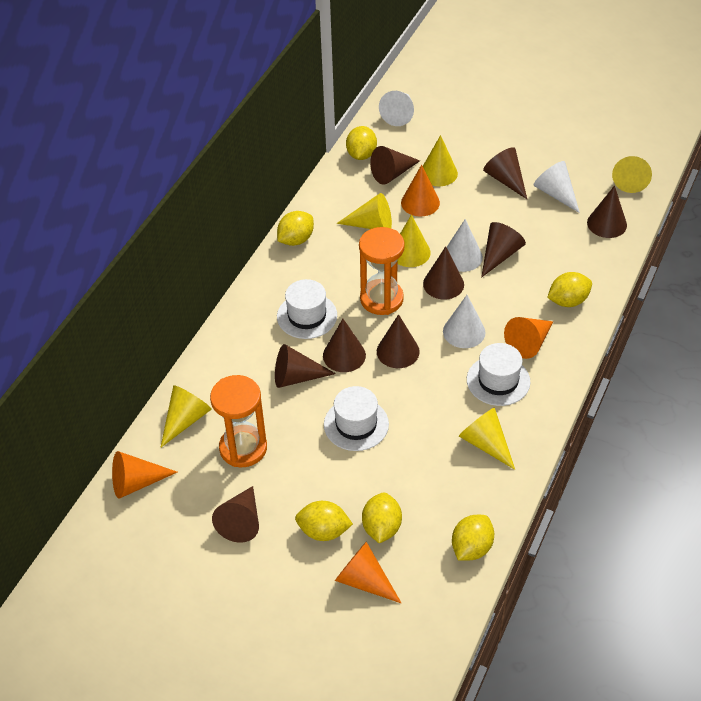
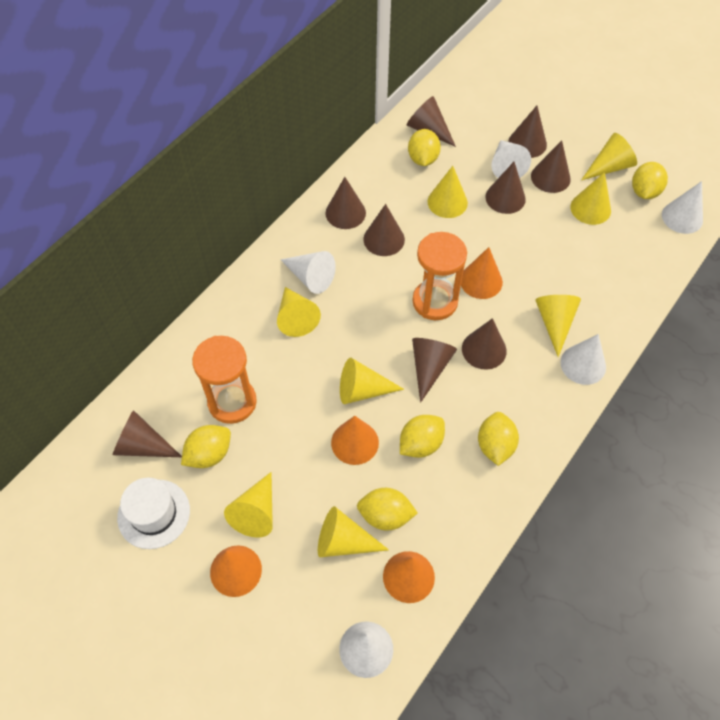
white cone: [379,91,414,126] [443,295,486,348] [447,219,483,272] [533,161,580,213] = 4 -> [280,251,336,294] [339,622,393,678] [491,140,531,178] [561,334,606,385] [662,181,703,234] = 5
white hat: [277,279,337,339] [324,386,389,451] [467,343,530,406] = 3 -> [117,478,190,549] = 1
yellow cone: [160,385,212,448] [337,193,392,229] [397,215,431,267] [423,135,458,186] [459,408,515,470] [612,156,652,193] = 6 -> [224,472,273,537] [277,287,321,337] [318,506,389,557] [340,358,404,404] [428,166,468,218] [535,295,581,357] [570,172,611,225] [581,133,637,180] = 8

